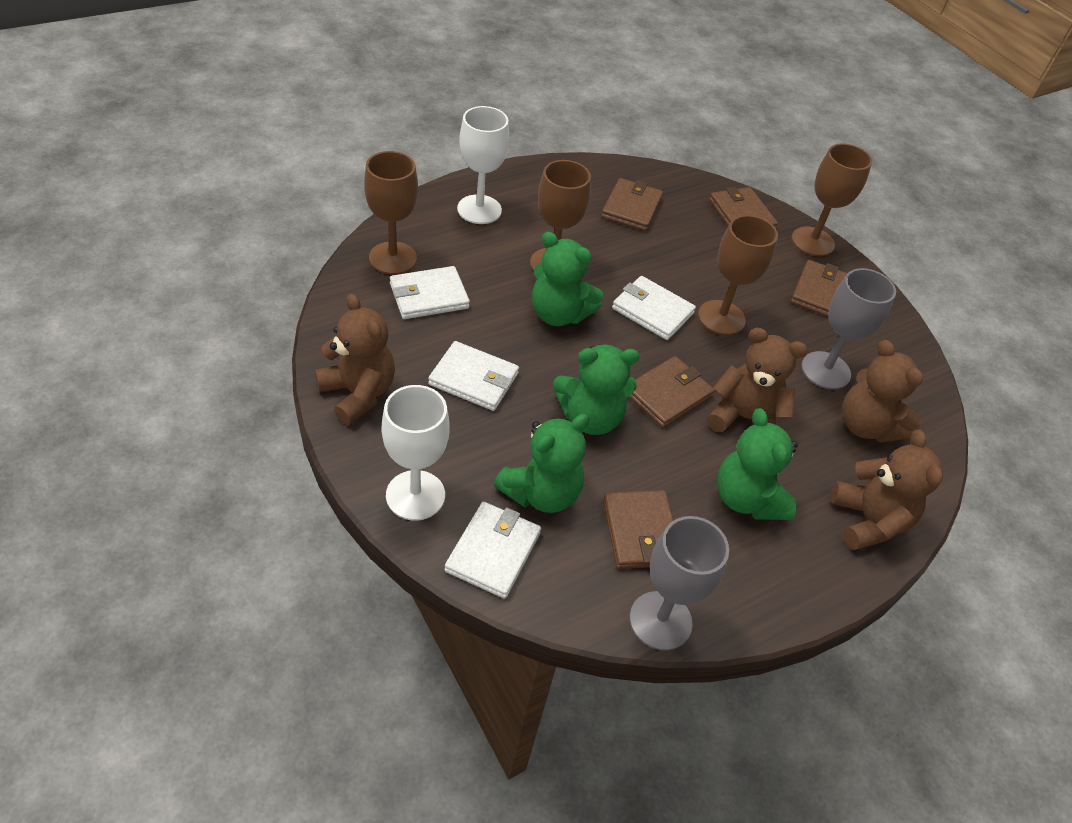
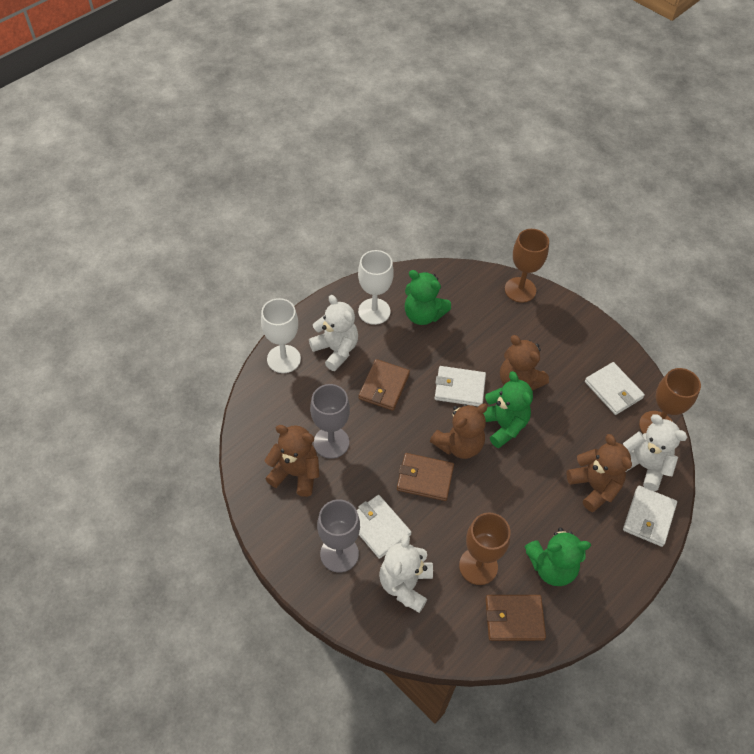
brown goblet: [364,151,418,275] [530,160,591,271] [698,215,778,335] [792,143,872,256] = 4 -> [459,512,511,585] [505,229,549,303] [639,368,701,434] = 3
brown wallet: [601,178,663,231] [603,490,673,569] [629,356,715,428] [709,187,778,228] [791,260,848,317] = 5 -> [359,359,410,411] [397,453,454,501] [486,595,546,641] = 3
green teddy bear: [494,414,589,513] [532,232,603,326] [553,344,640,435] [717,408,798,520] = 4 -> [405,270,451,325] [483,371,533,448] [525,528,591,586] = 3
white teddy bear: none = 0 -> [309,295,358,371] [379,534,433,613] [623,414,687,491] = 3

